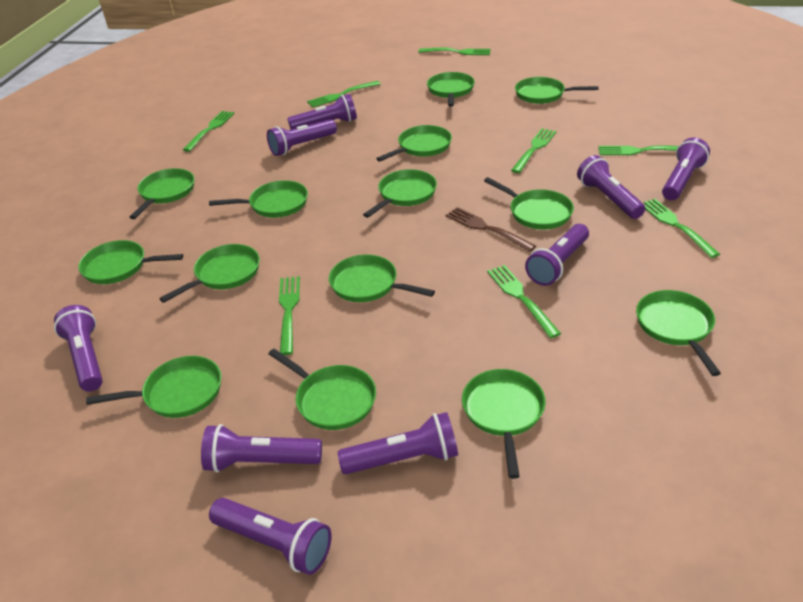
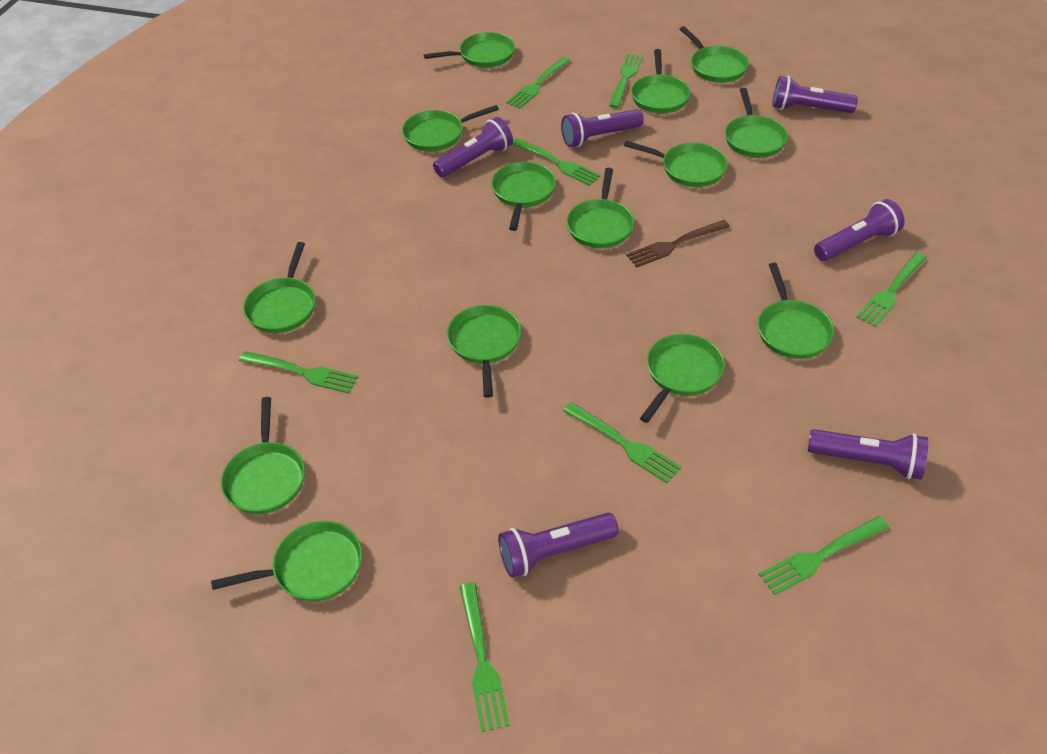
purple flashlight: [54,305,103,392] [201,424,322,473] [209,498,332,575] [267,119,337,156] [287,94,357,130] [338,412,458,474] [525,224,589,286] [577,155,645,219] [662,137,710,200] = 9 -> [433,117,513,177] [498,513,619,578] [561,109,644,147] [772,76,858,113] [808,429,928,479] [814,199,905,261] = 6

